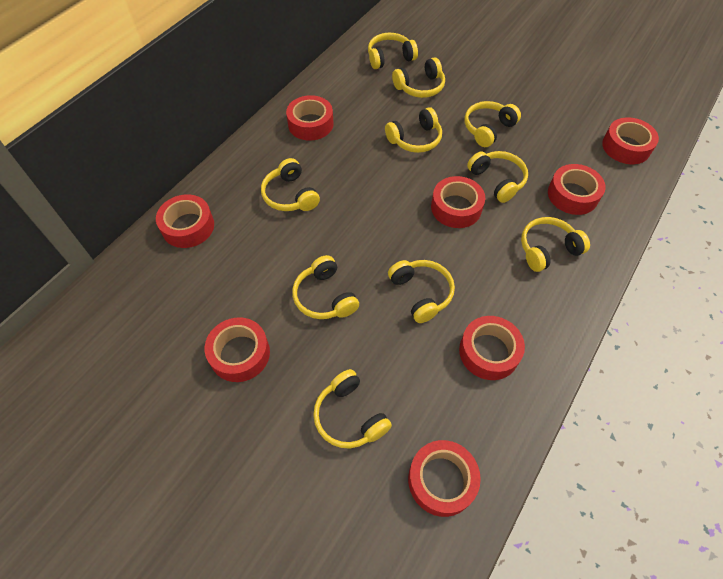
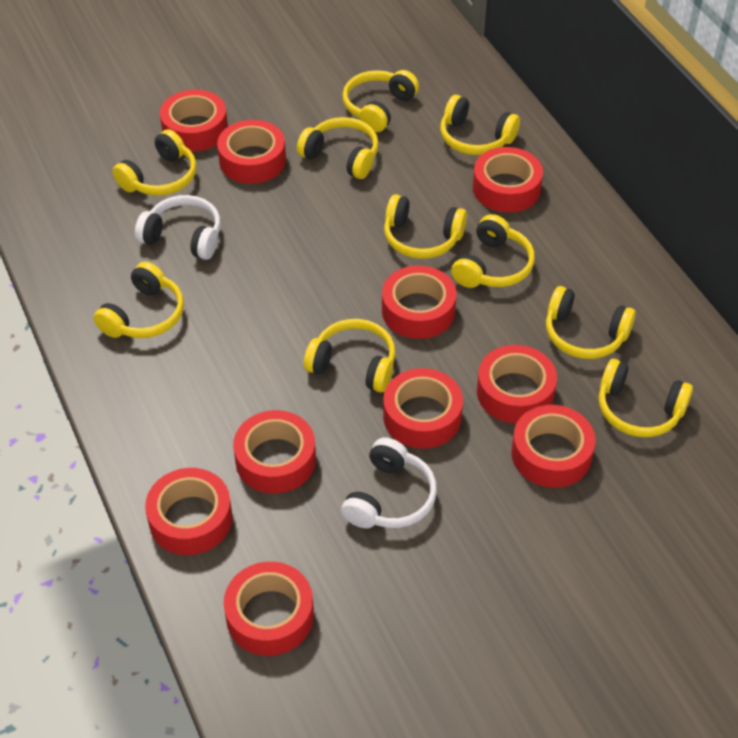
red tape: [156,194,214,248] [205,317,270,382] [286,95,333,141] [408,440,481,517] [431,176,485,228] [459,316,525,380] [548,164,606,215] [602,117,659,164] = 8 -> [145,468,233,555] [160,90,228,152] [217,120,286,184] [224,562,314,656] [233,410,316,494] [382,265,457,339] [383,368,463,449] [473,147,543,213] [477,345,557,424] [511,405,596,488] = 10
white headphones: none = 0 -> [135,195,221,260] [341,437,437,528] = 2

